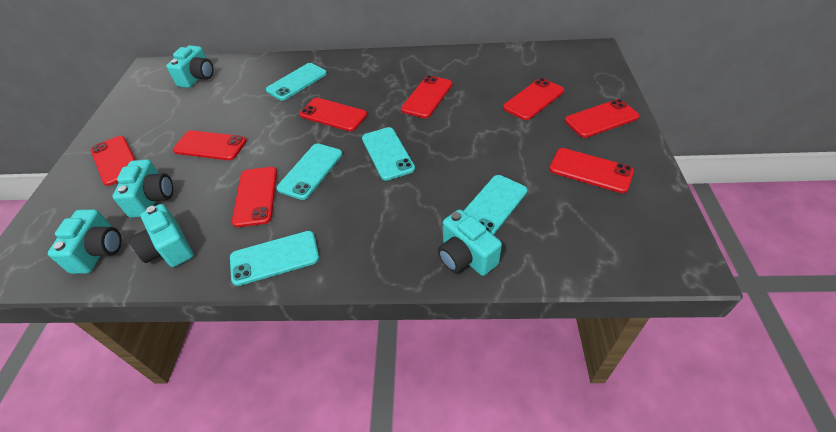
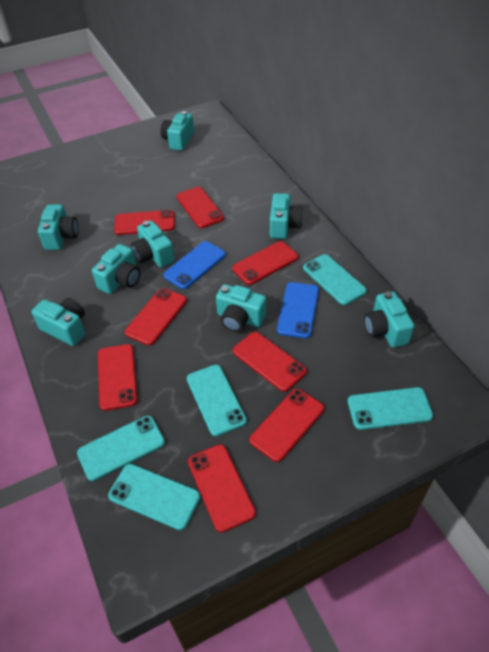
blue phone: none = 0 -> [163,241,226,289] [277,282,319,338] = 2
turquoise camera: [48,209,122,274] [112,159,173,218] [129,204,193,267] [167,45,214,88] [438,209,502,276] = 5 -> [31,298,85,346] [38,204,79,250] [92,244,140,294] [131,220,175,268] [161,111,194,151] [216,284,266,332] [270,193,303,239] [364,291,415,348] = 8

